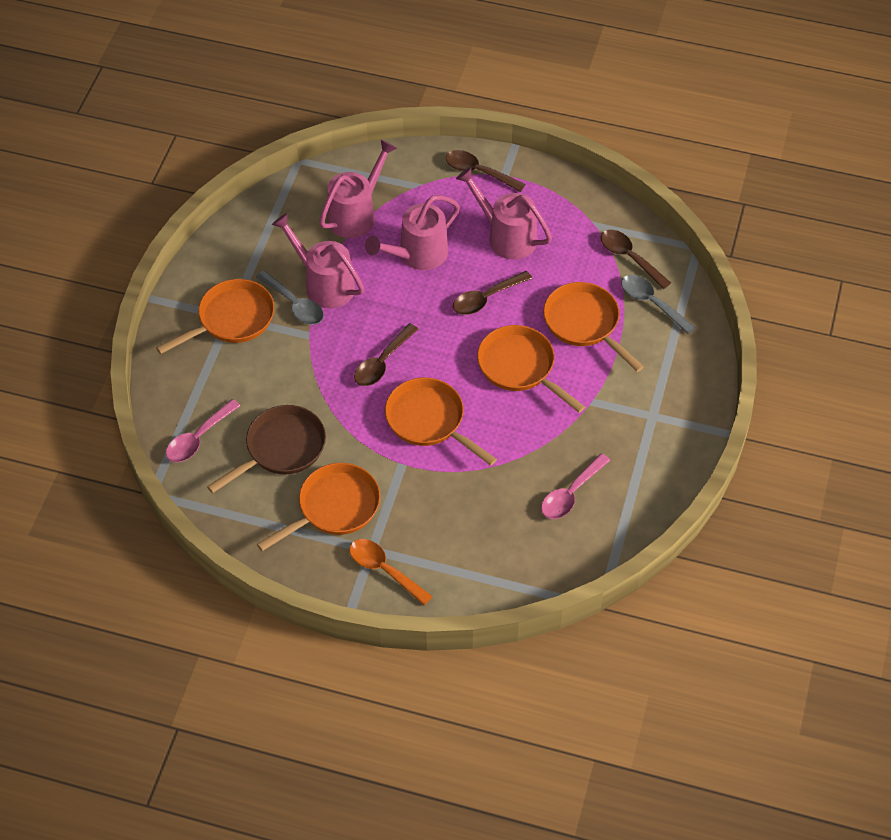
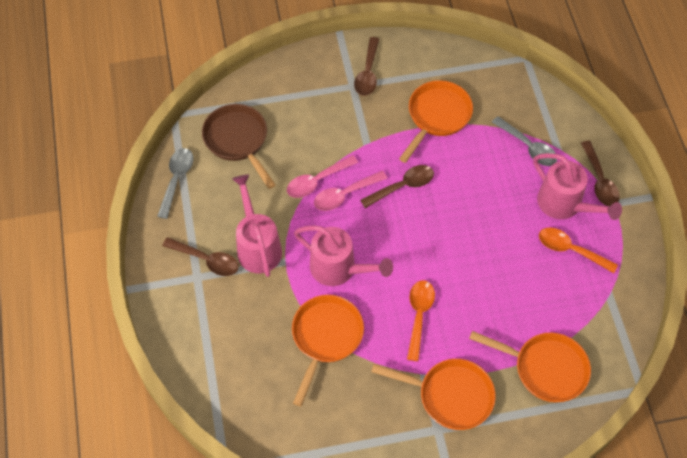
orange pan: [156,279,274,354] [257,463,380,551] [385,377,497,466] [477,325,585,413] [543,282,644,372] = 5 -> [292,295,364,407] [371,359,496,430] [399,80,473,163] [469,331,591,402] = 4
orange spoon: [349,539,433,605] = 1 -> [407,280,435,361] [539,228,618,273] = 2
pink watering can: [272,213,364,308] [319,140,397,238] [365,195,460,270] [456,167,552,260] = 4 -> [232,174,282,277] [294,225,393,286] [533,153,622,220] = 3

